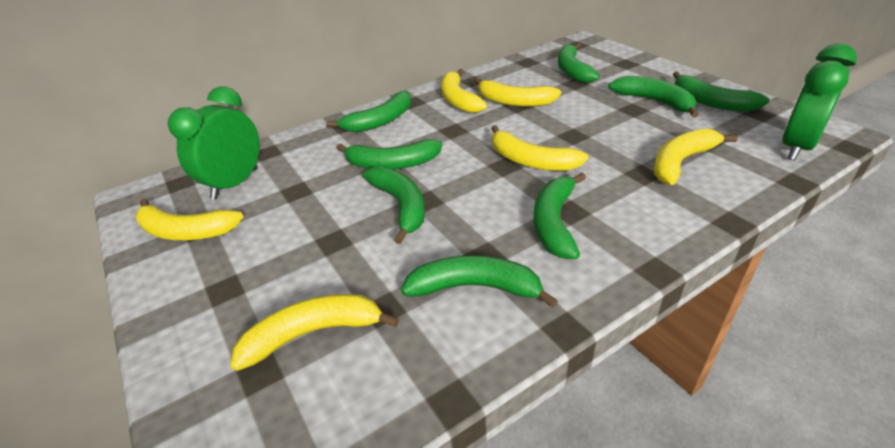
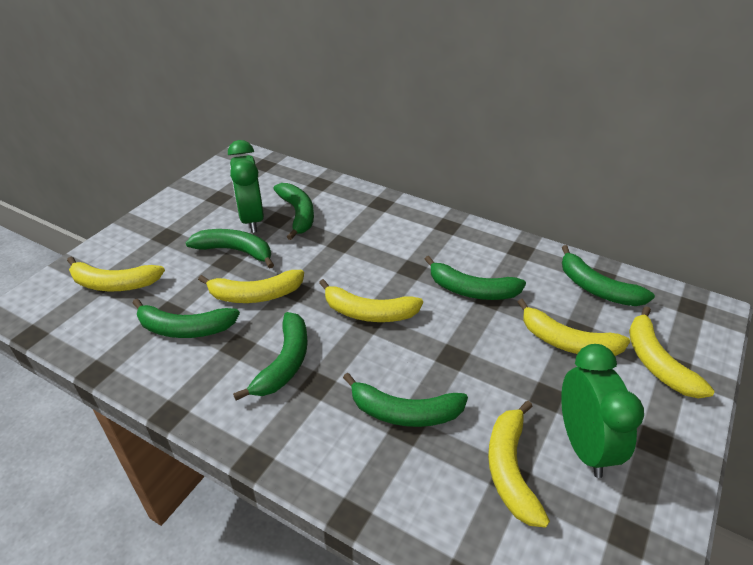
green banana: [326,90,411,132] [337,139,442,170] [363,166,425,244] [401,255,558,308] [534,173,586,259] [558,43,599,83] [608,76,699,118] [673,71,770,112] = 8 -> [133,299,240,338] [185,229,274,268] [233,312,308,400] [273,183,314,240] [343,373,468,427] [425,256,526,300] [562,245,655,306] = 7

